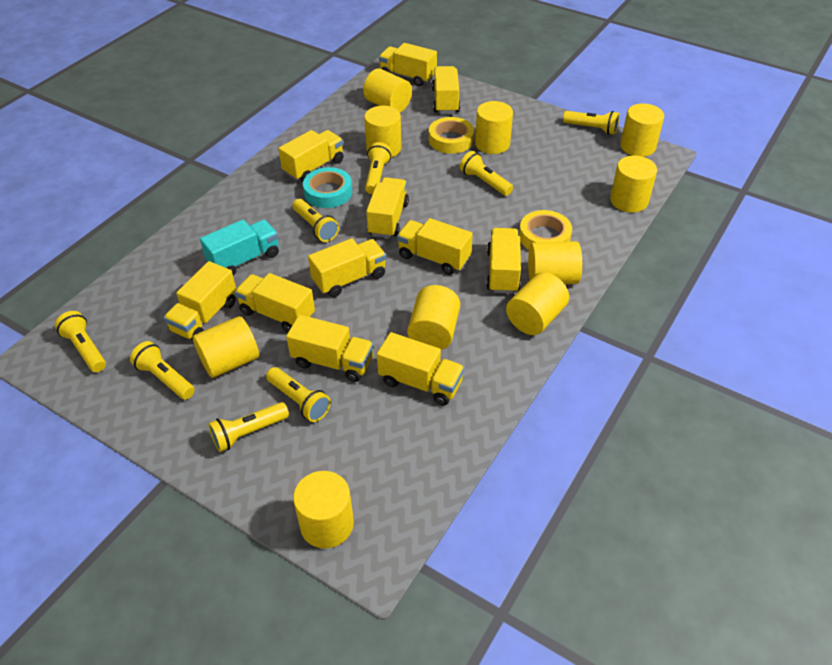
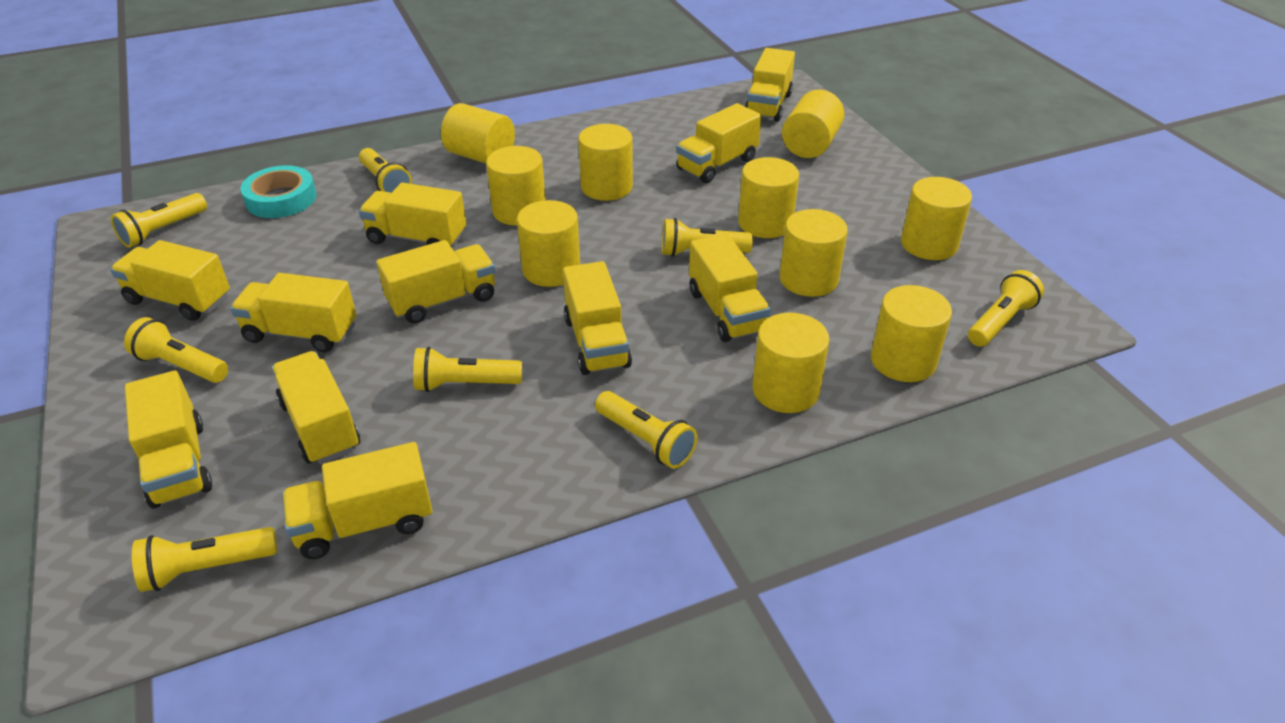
turquoise truck: [200,220,279,276] = 1 -> none = 0
yellow tape: [429,117,474,154] [519,210,572,250] = 2 -> none = 0

